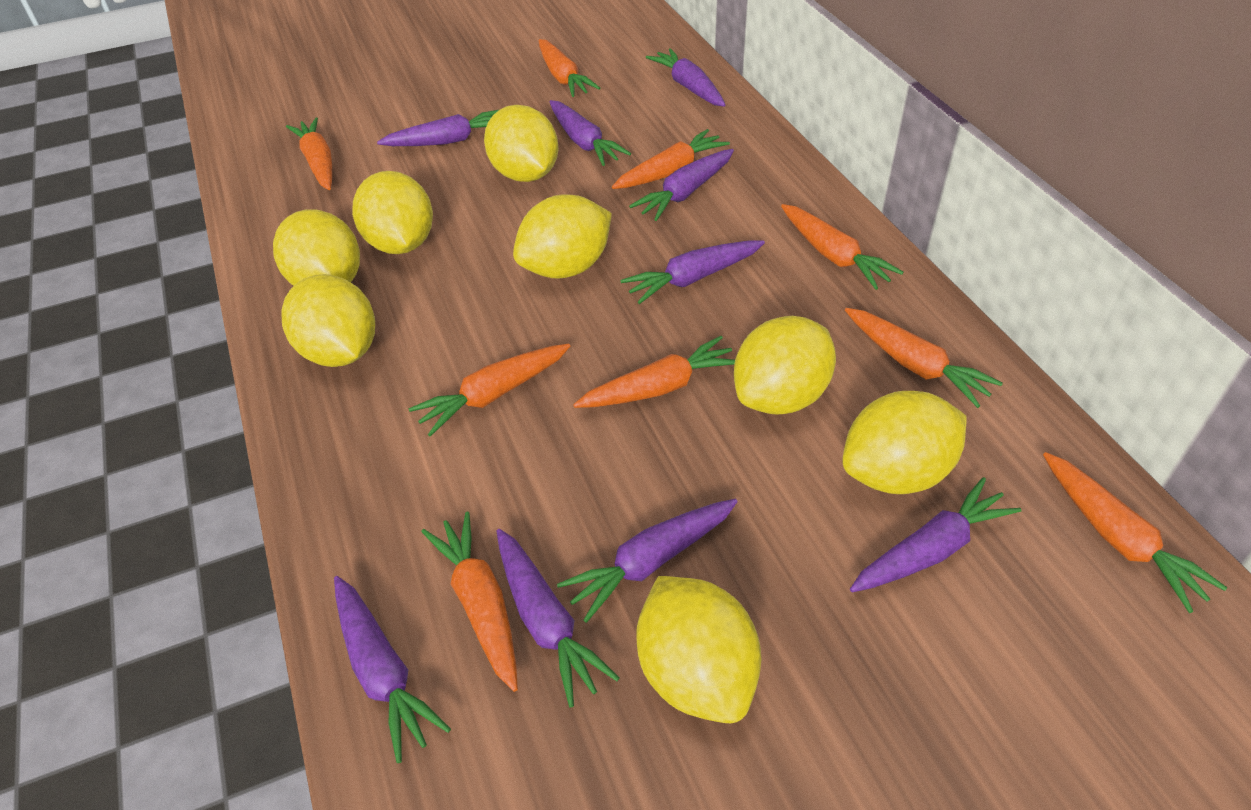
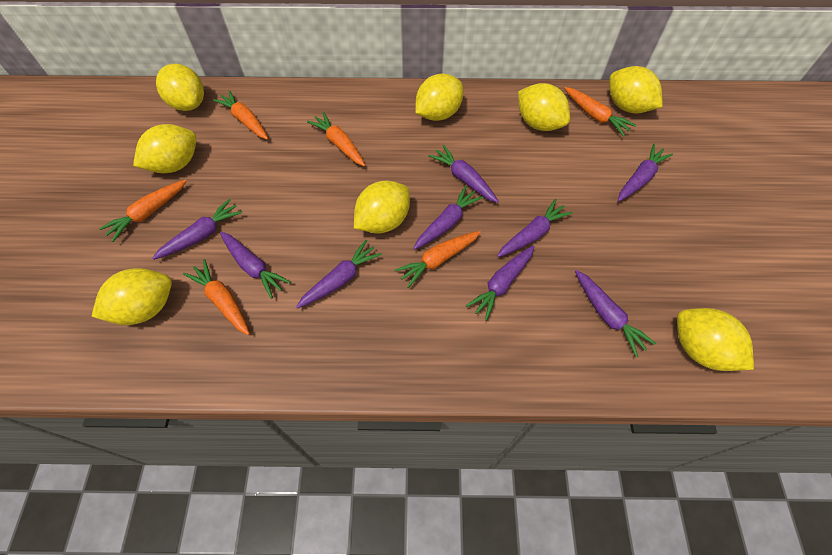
orange carrot: [286,117,332,190] [409,344,570,437] [421,512,518,692] [539,39,600,97] [573,336,735,408] [612,129,730,189] [781,204,904,290] [845,308,1003,408] [1043,452,1227,613] = 9 -> [99,180,187,242] [183,259,250,335] [213,90,268,140] [307,112,365,167] [395,231,481,288] [564,87,636,136] = 6

